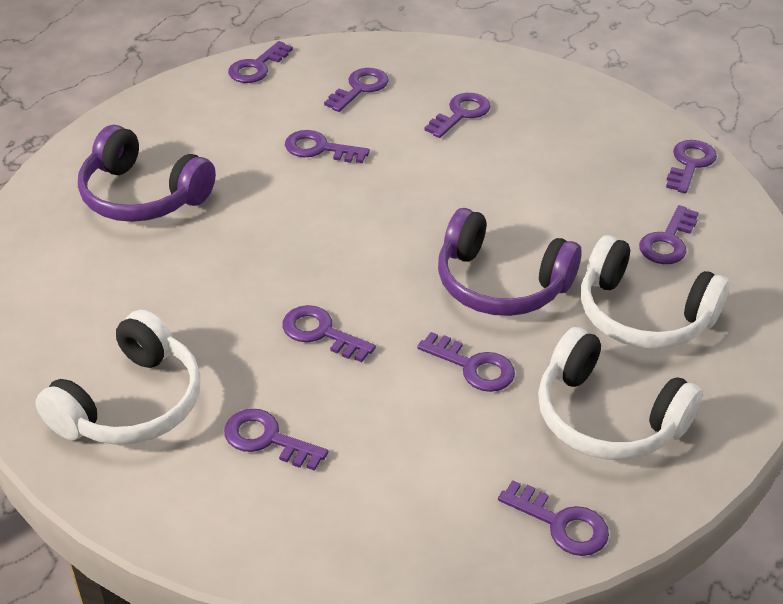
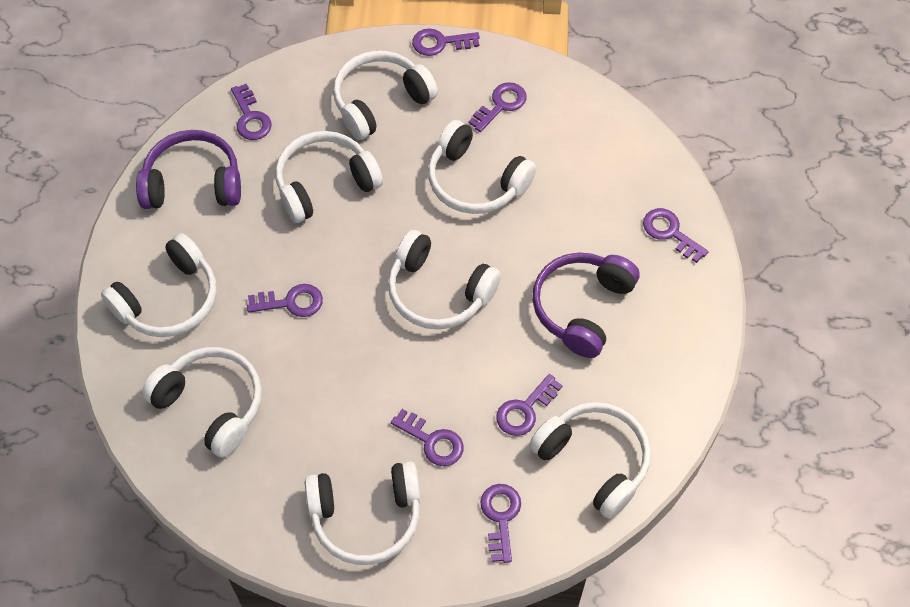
purple key: [224,409,328,471] [228,41,293,83] [282,305,376,362] [285,130,370,163] [324,68,389,112] [417,332,515,392] [425,93,491,138] [498,480,609,556] [639,205,699,264] [666,140,717,193] = 10 -> [231,84,272,140] [247,284,323,317] [391,409,463,466] [412,28,480,56] [469,82,527,132] [480,484,521,563] [496,374,563,436] [643,208,709,263] = 8
white headphones: [35,310,201,445] [538,327,703,460] [581,235,730,349] = 3 -> [101,233,216,337] [142,347,262,458] [275,131,383,223] [305,461,421,565] [333,51,438,140] [388,230,501,330] [428,120,536,214] [529,402,651,519] = 8

